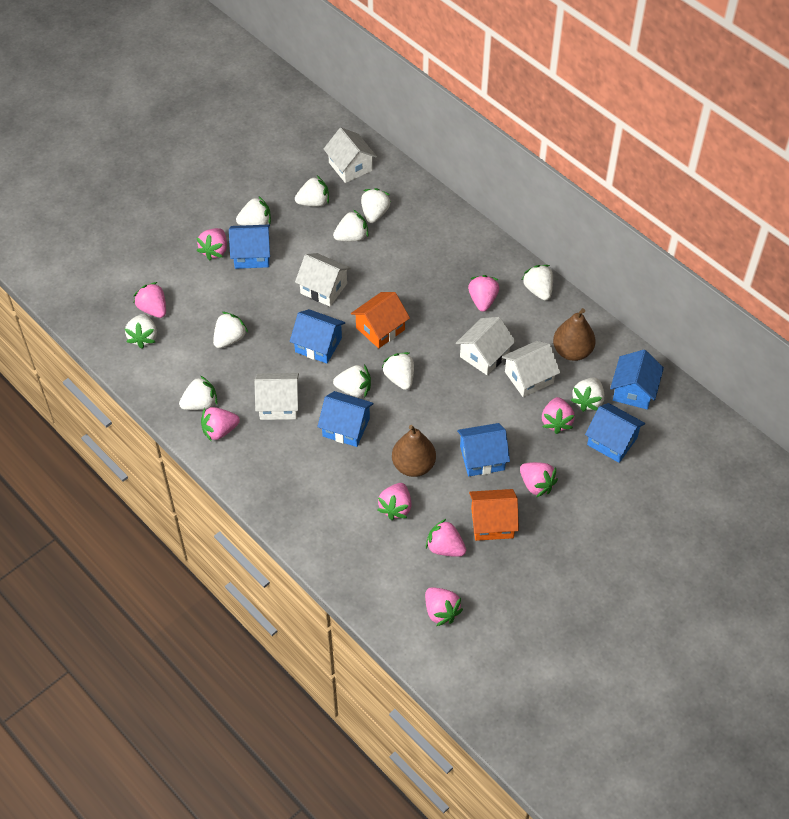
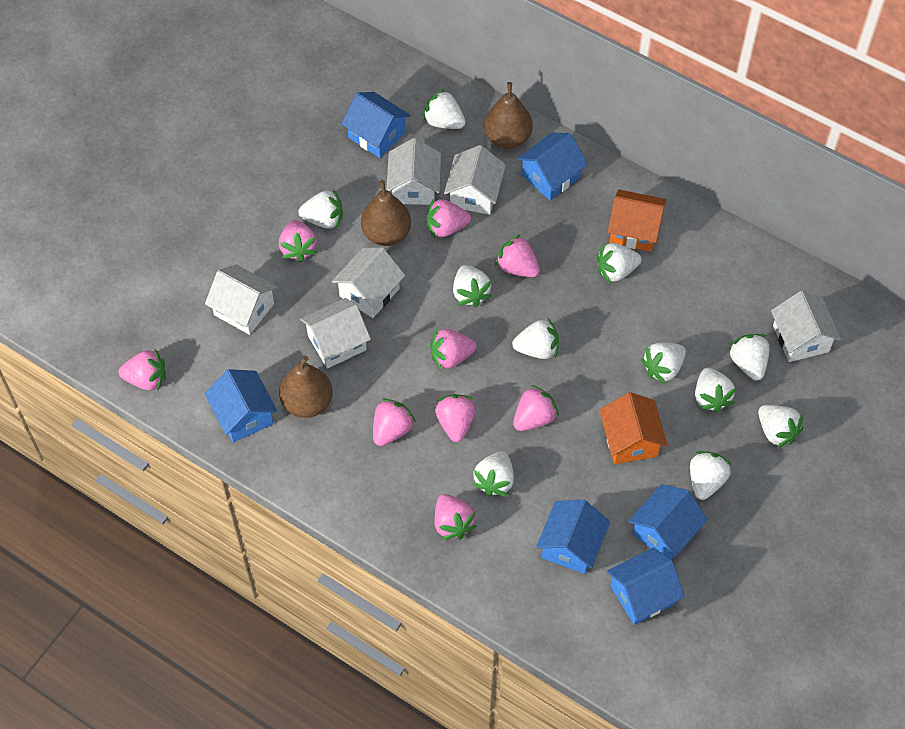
brown pear: [392,425,436,477] [553,308,596,361] = 2 -> [279,356,333,418] [361,180,411,246] [484,82,533,149] = 3
white house: [254,373,299,420] [295,253,351,307] [324,128,377,183] [456,317,516,375] [502,341,560,397] = 5 -> [205,264,277,335] [300,298,371,369] [332,247,405,318] [386,138,441,205] [444,145,506,215] [771,291,841,362] = 6

